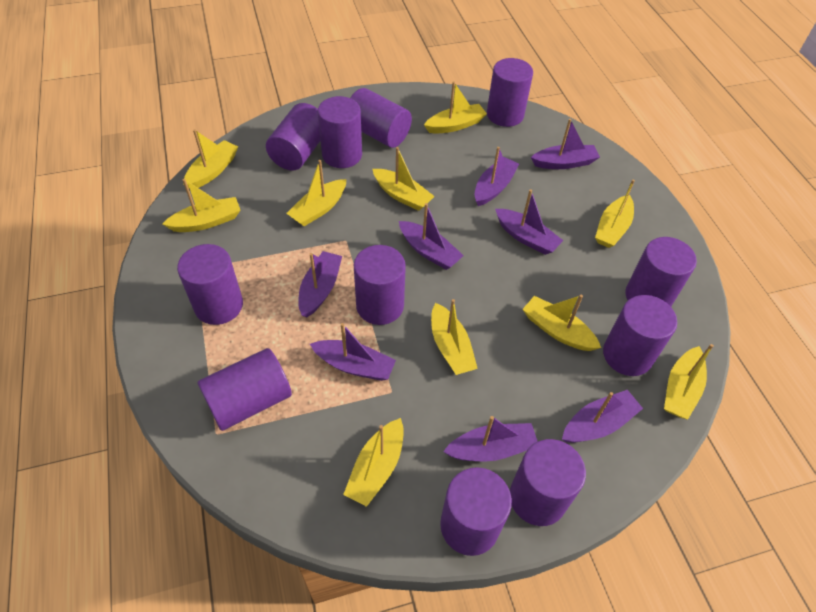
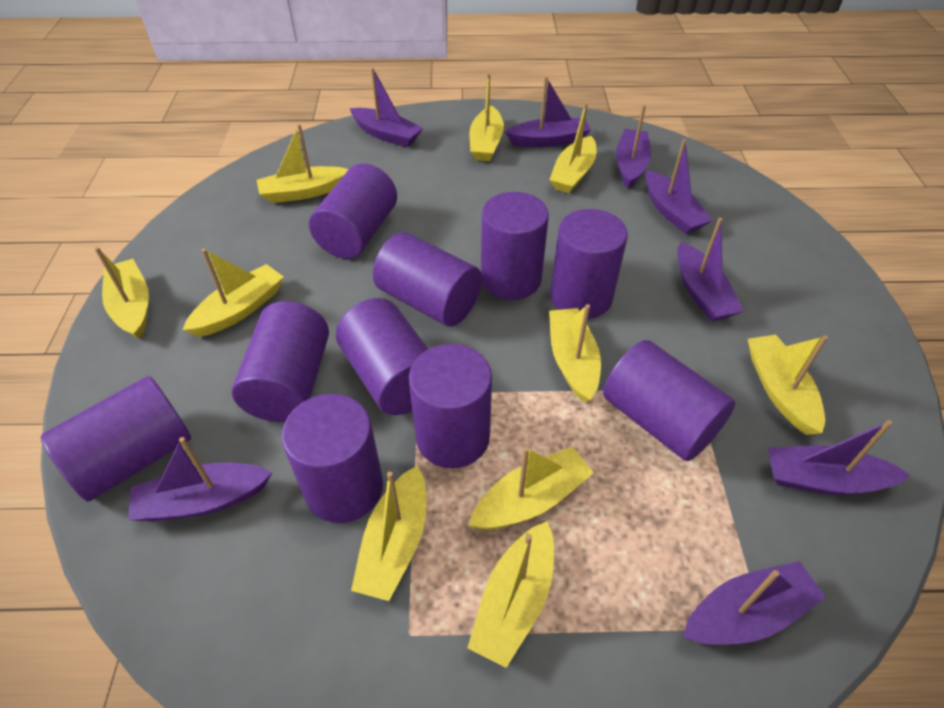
purple cylinder: [177,244,243,325] [198,348,292,431] [266,103,320,171] [318,96,362,168] [350,88,412,148] [353,245,406,325] [440,467,512,556] [487,58,533,127] [510,439,586,526] [603,295,677,376] [625,237,697,306] = 11 -> [41,376,191,502] [231,301,329,422] [282,394,383,523] [309,163,397,259] [336,298,428,415] [373,232,482,327] [409,344,492,469] [481,192,549,300] [551,209,628,319] [603,340,735,461] = 10

